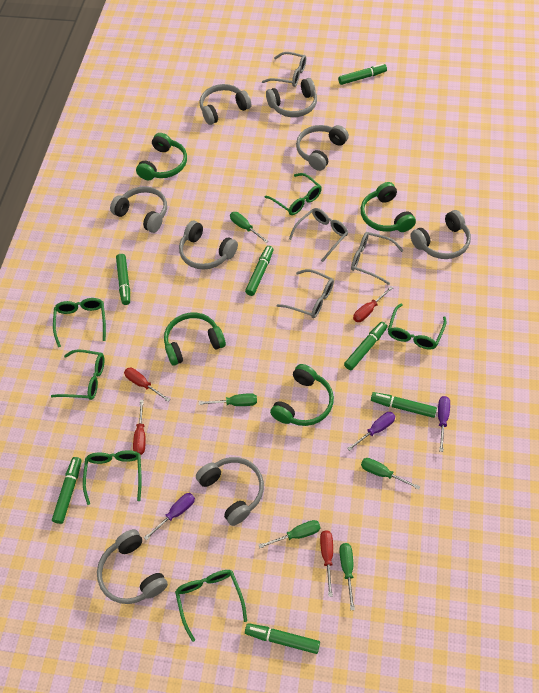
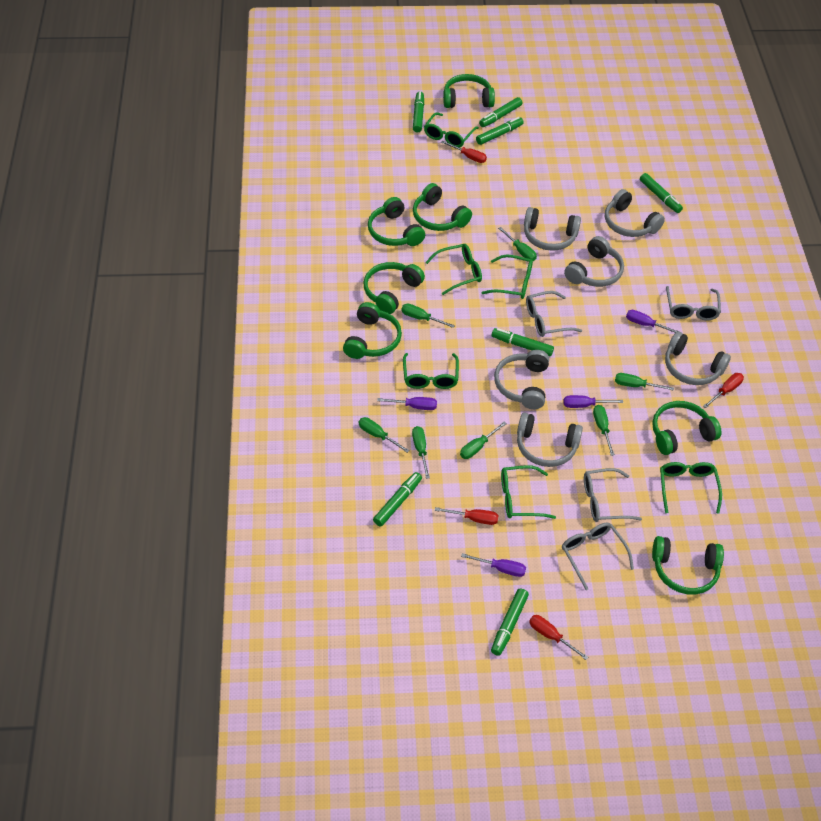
green headphones: [136,133,187,180] [164,312,226,366] [270,364,334,426] [361,182,416,232] = 4 -> [343,302,402,359] [364,262,425,314] [368,197,425,246] [413,183,472,231] [443,74,495,108] [652,401,722,455] [652,536,724,595] = 7
green screwdriver: [199,393,257,406] [230,212,268,243] [259,520,320,548] [339,543,355,610] [361,458,420,490] = 5 -> [359,417,410,453] [401,304,455,328] [412,426,430,479] [460,422,507,459] [498,227,537,261] [593,405,615,456] [615,373,674,391] = 7
grey headphones: [97,529,168,604] [110,186,167,233] [179,221,238,270] [196,457,264,526] [200,84,252,125] [266,78,317,117] [296,125,349,171] [410,210,471,259] = 8 -> [494,350,549,409] [517,413,583,467] [524,207,581,251] [564,236,624,287] [605,189,665,237] [665,331,731,385] = 6
purple screwdriver: [144,493,195,540] [347,412,395,451] [438,396,450,452] = 3 -> [377,397,437,410] [461,553,526,577] [564,395,623,408] [626,310,680,333] = 4

